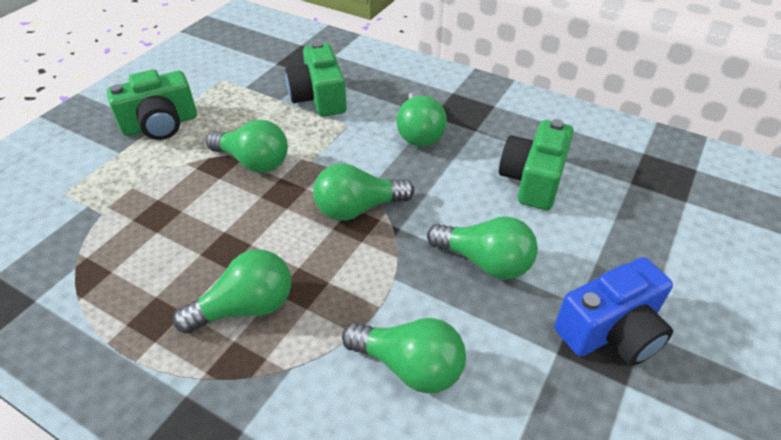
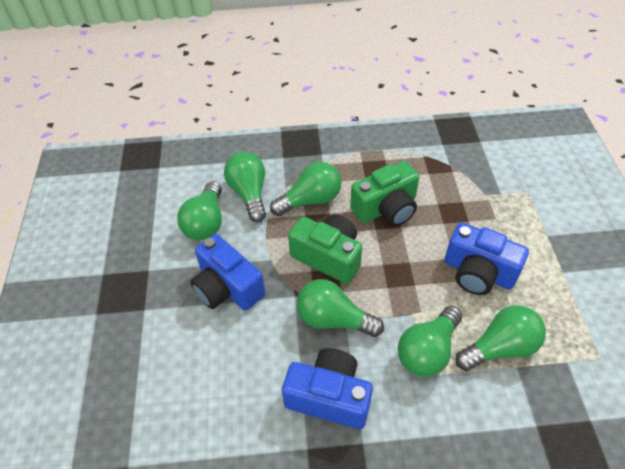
blue camera: [554,257,673,366] = 1 -> [190,234,265,311] [282,348,373,429] [445,223,529,295] = 3
green camera: [107,69,197,140] [285,41,347,117] [499,119,574,210] = 3 -> [288,214,362,284] [350,161,419,226] = 2

